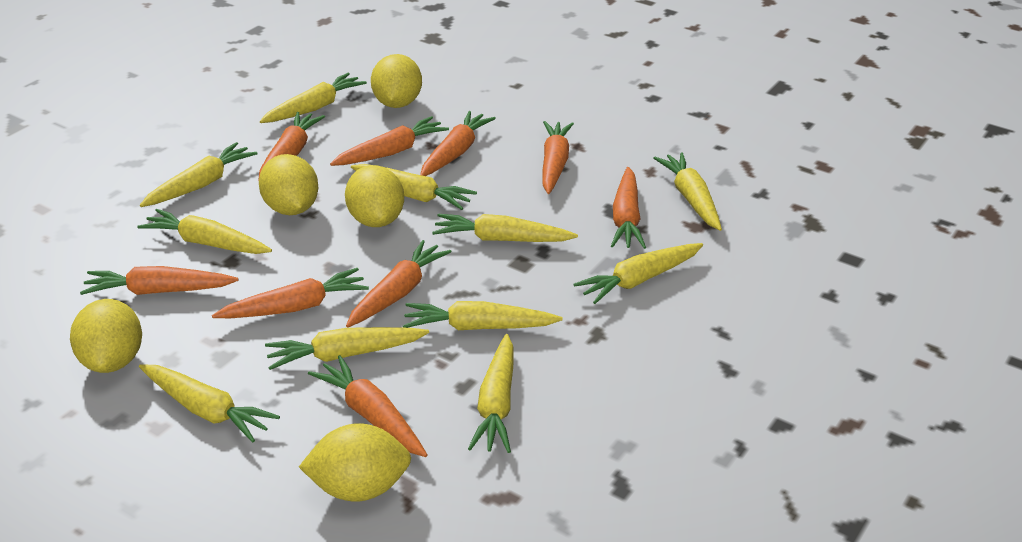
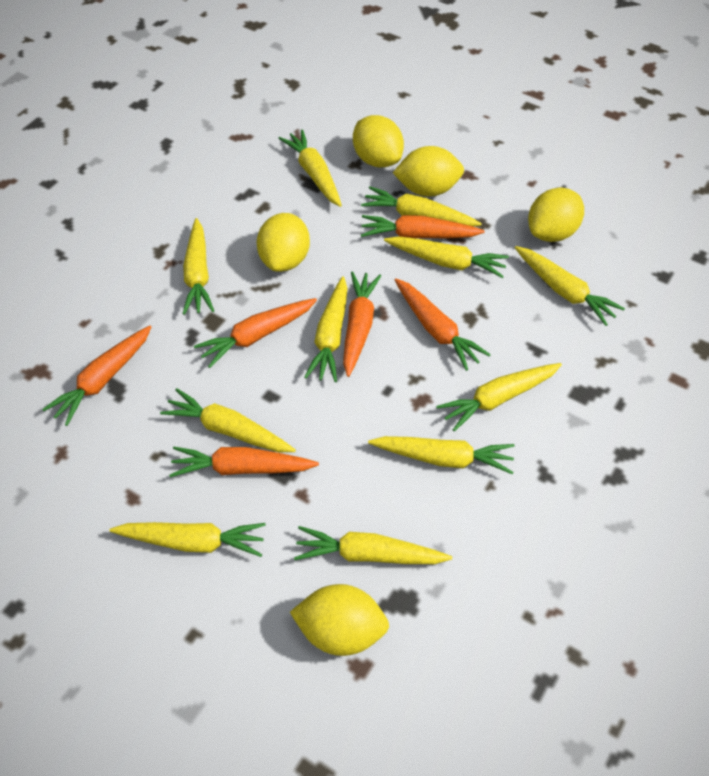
orange carrot: [80,266,238,295] [212,268,369,318] [259,112,325,177] [308,355,428,457] [330,116,449,166] [346,240,451,328] [420,111,496,176] [542,121,574,194] [611,167,646,249] = 9 -> [42,326,151,426] [169,447,319,477] [194,298,317,368] [343,271,381,377] [361,215,485,238] [395,278,491,371] = 6

